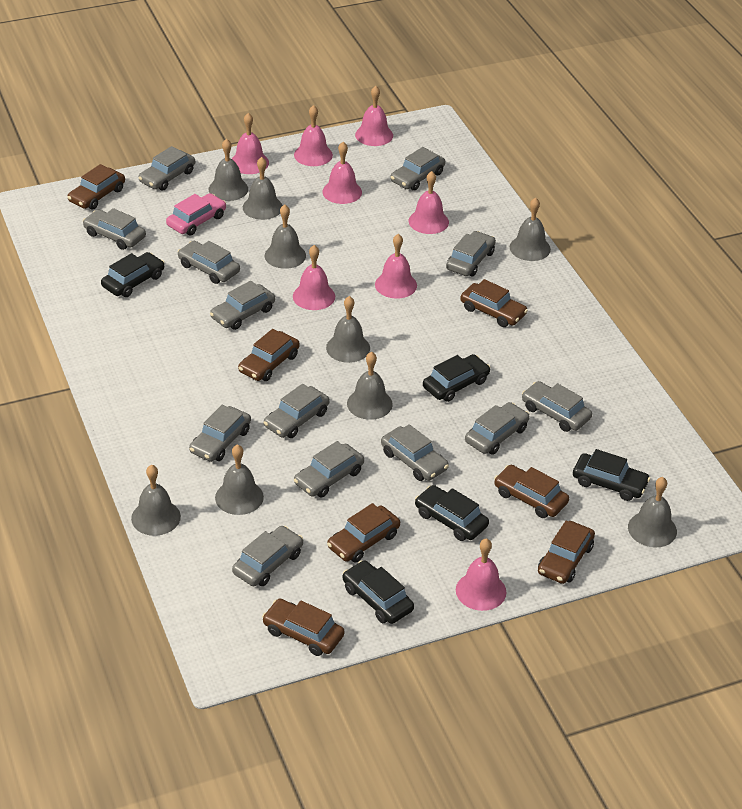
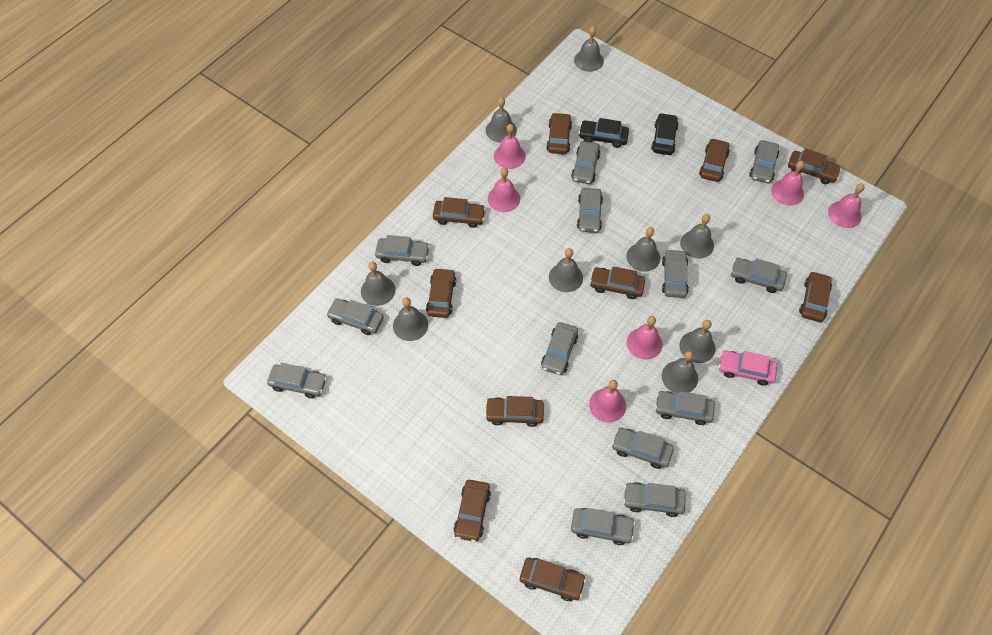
black car: [101,252,164,297] [343,560,414,624] [415,485,489,541] [423,354,490,402] [573,449,650,501] = 5 -> [579,118,629,148] [651,113,679,155] = 2
brown car: [67,164,125,210] [238,329,300,381] [262,599,345,656] [327,503,400,562] [460,279,528,327] [494,465,569,518] [538,521,595,584] = 7 -> [426,268,456,318] [433,197,486,228] [454,480,491,542] [485,396,544,427] [520,557,586,601] [546,113,572,154] [590,267,645,299] [699,138,730,182] [788,148,841,184] [799,271,832,322] = 10
pink bell: [232,113,269,174] [293,245,335,310] [294,105,333,166] [322,142,362,204] [355,86,393,146] [375,234,417,299] [409,171,449,234] [456,538,507,611] = 8 -> [488,167,520,212] [494,124,526,169] [589,380,626,422] [627,316,662,359] [771,161,805,206] [828,183,865,228] = 6

